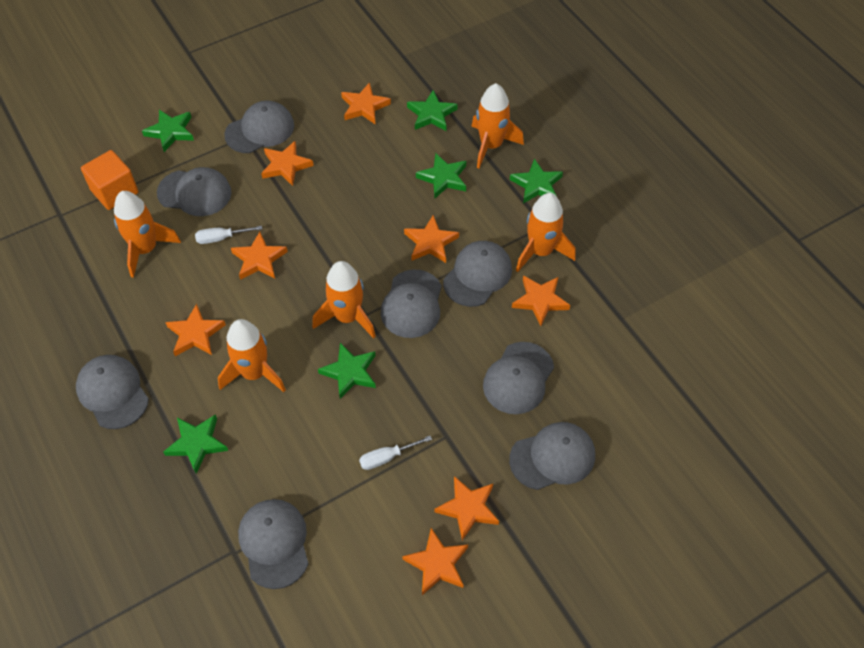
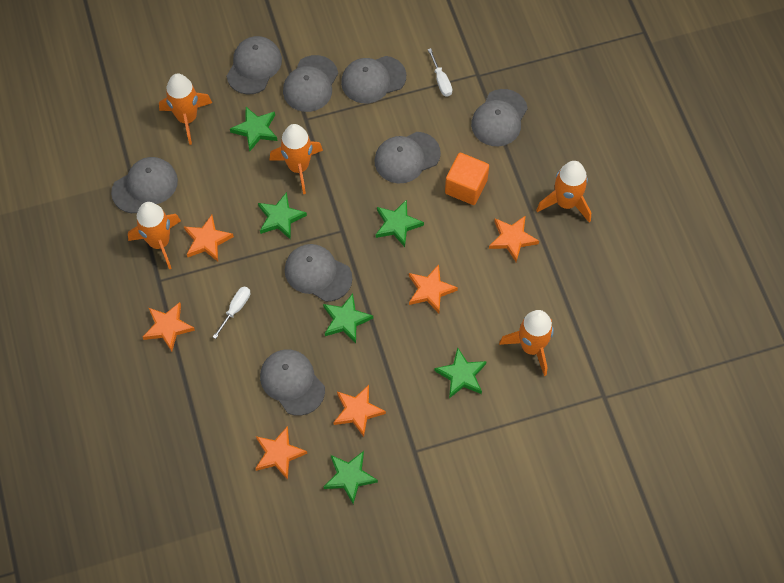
orange star: [165,304,226,356] [231,232,288,280] [261,141,314,186] [341,83,391,124] [402,528,468,595] [404,215,459,263] [435,476,499,540] [512,275,570,326] = 8 -> [143,302,195,352] [184,215,234,262] [255,426,307,480] [333,385,386,437] [409,265,458,313] [489,215,539,262] = 6

